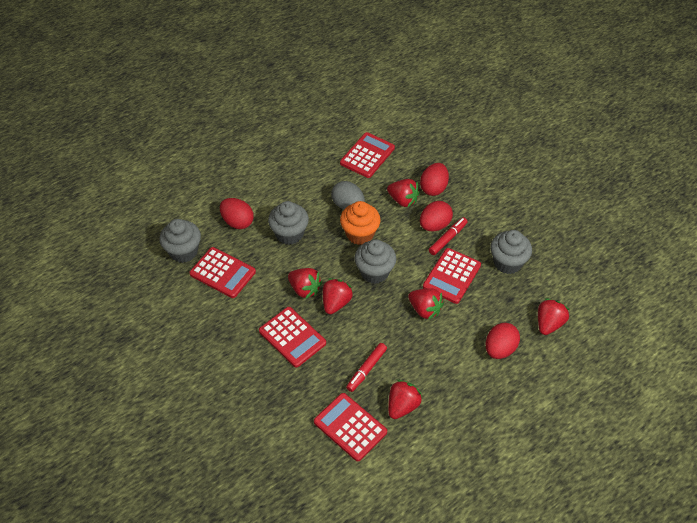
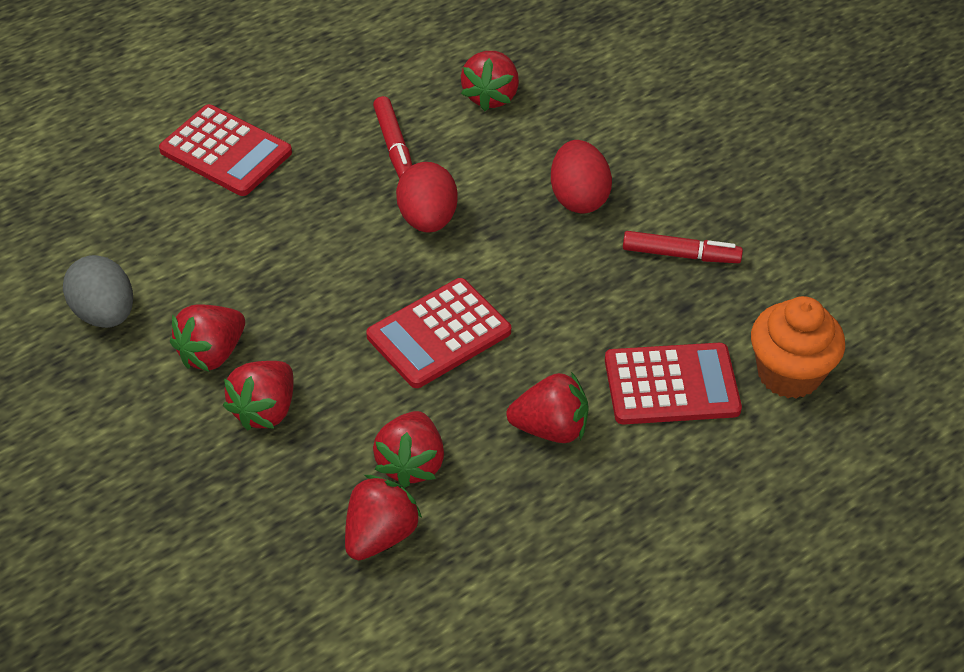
grey cupcake: [159,219,201,263] [268,201,309,245] [354,239,396,284] [490,230,532,274] = 4 -> none = 0
red calculator: [189,247,256,298] [259,307,326,368] [314,393,387,461] [340,132,395,178] [423,248,481,304] = 5 -> [159,104,292,196] [366,278,511,388] [605,343,742,424] = 3
red egg: [220,198,254,229] [420,163,449,196] [420,201,453,231] [486,323,520,359] = 4 -> [396,162,458,233] [551,140,612,213] = 2

